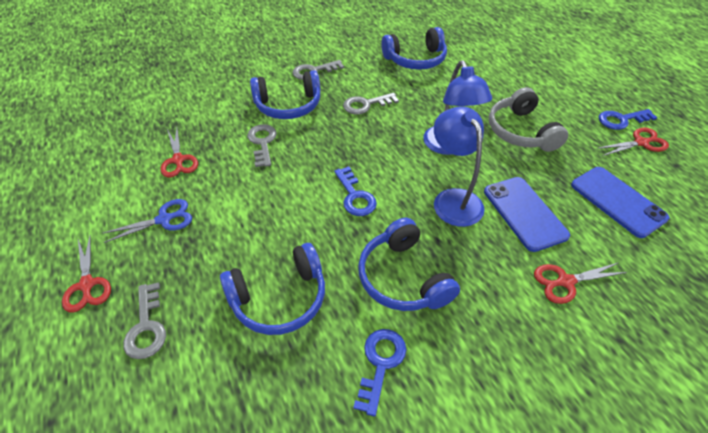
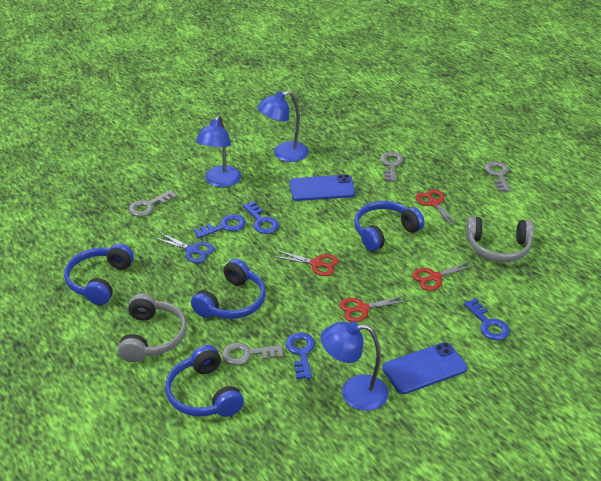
blue key: [334,166,377,216] [353,329,406,417] [599,109,657,130] = 3 -> [194,214,246,238] [243,201,279,234] [285,333,315,379] [464,298,510,340] = 4
blue lamp: [423,60,492,155] [434,106,484,227] = 2 -> [196,115,241,187] [257,91,309,162] [321,321,389,411] = 3
grey headphones: [489,87,568,152] = 1 -> [118,293,187,362] [466,216,534,262] = 2

